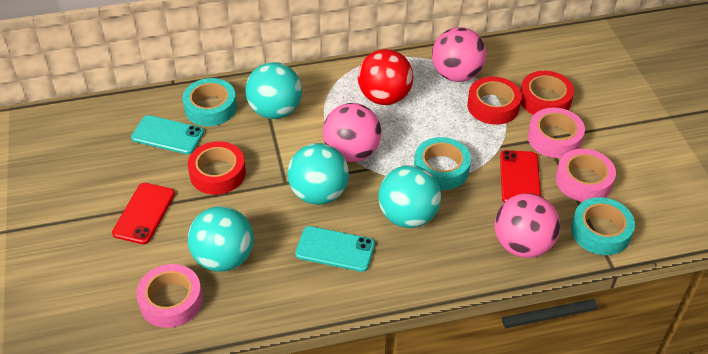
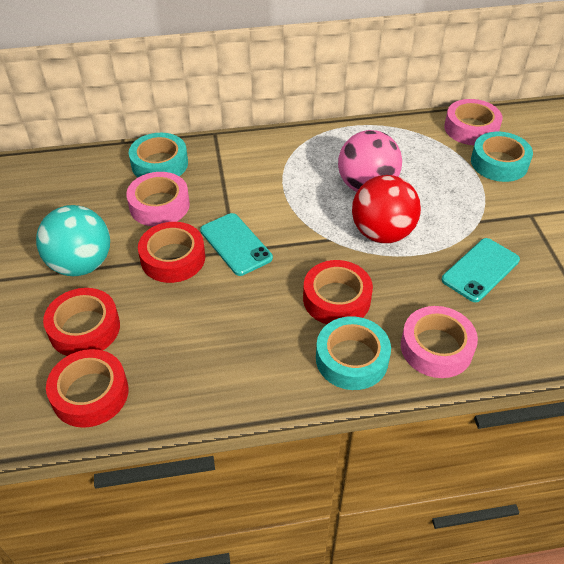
pink ball: [323,103,381,162] [432,27,487,82] [495,193,560,258] = 3 -> [338,130,402,192] = 1
red phone: [112,183,175,244] [500,150,541,202] = 2 -> none = 0
red tape: [188,141,246,195] [467,77,522,125] [520,71,574,115] = 3 -> [43,288,120,356] [46,349,129,428] [138,222,205,283] [303,260,373,324] = 4
turquoise ball: [188,206,254,272] [245,62,302,119] [287,143,349,205] [378,165,441,228] = 4 -> [36,205,110,276] = 1

